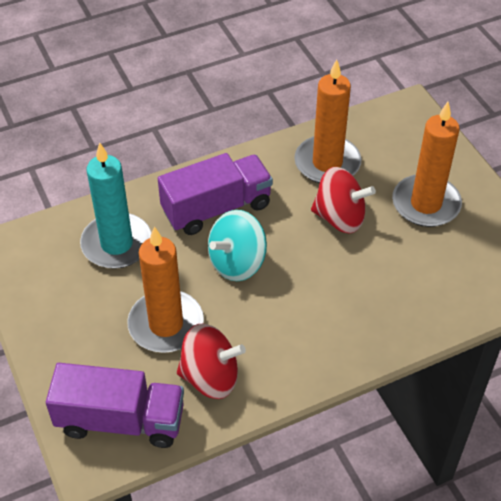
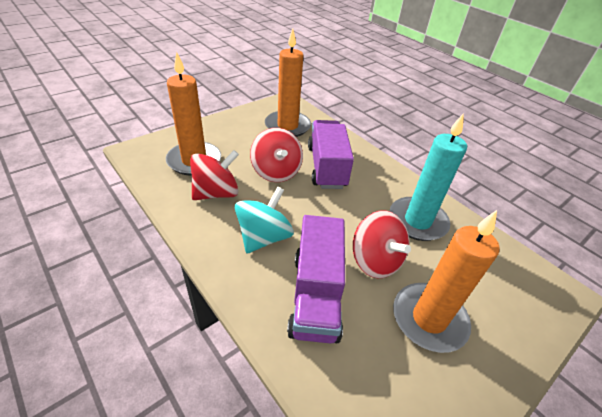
red spinning top: [177,324,246,399] [311,167,376,234] = 2 -> [190,150,239,200] [250,128,303,182] [353,210,411,278] = 3

